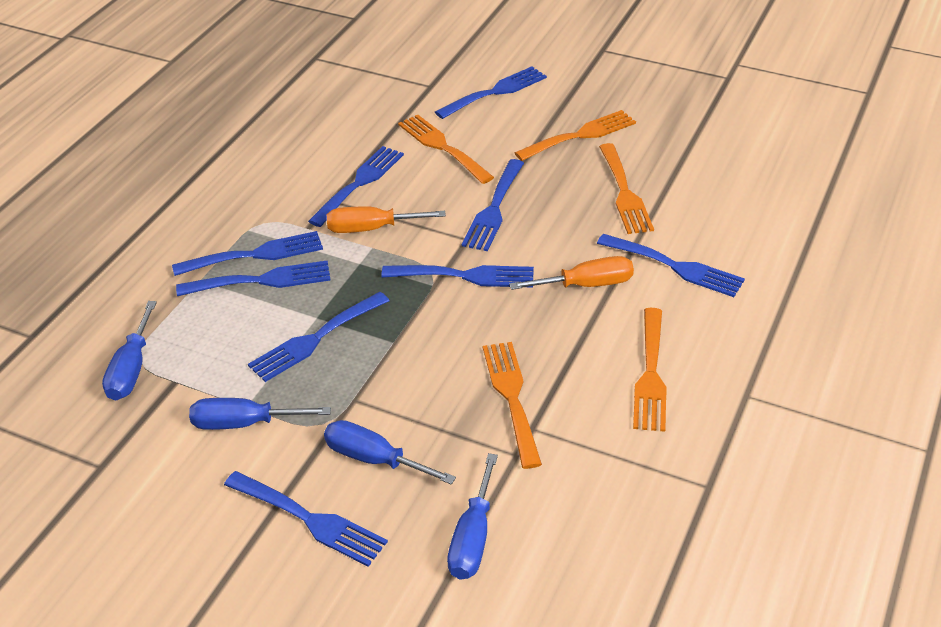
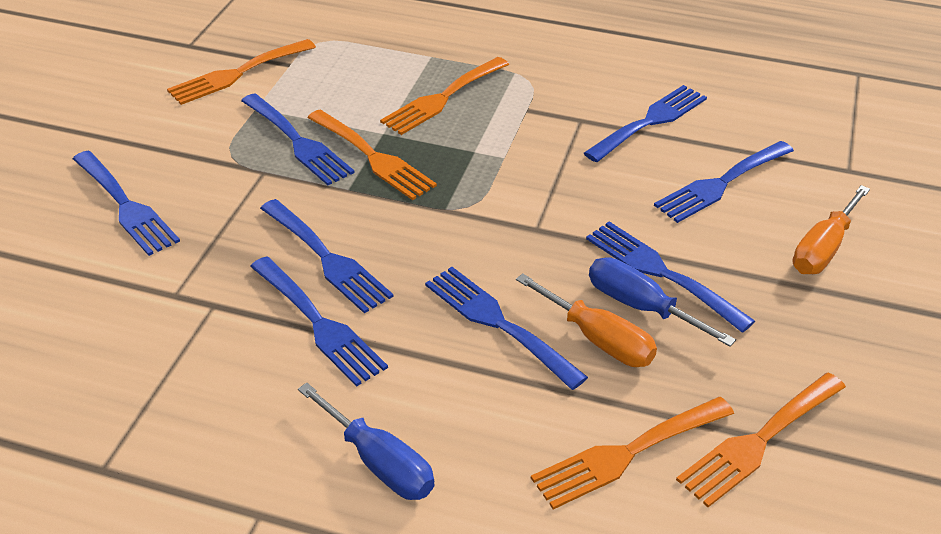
blue fork: [172,231,323,276] [176,261,331,296] [224,471,388,567] [248,292,389,382] [308,146,404,227] [381,265,534,288] [435,66,547,119] [462,159,524,251] [597,234,745,297] = 9 -> [73,151,180,256] [241,93,355,185] [250,256,388,387] [260,199,394,313] [425,267,588,390] [584,85,707,162] [586,221,755,333] [654,141,794,223] = 8
blue screwdriver: [102,301,157,401] [189,398,331,430] [324,420,456,485] [447,453,498,580] = 4 -> [298,383,435,500] [589,257,736,347] = 2

